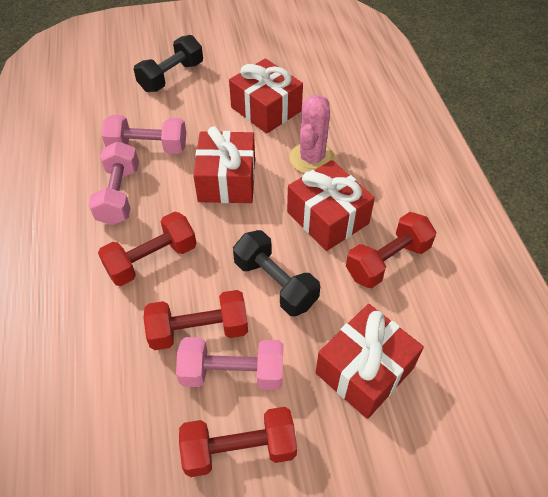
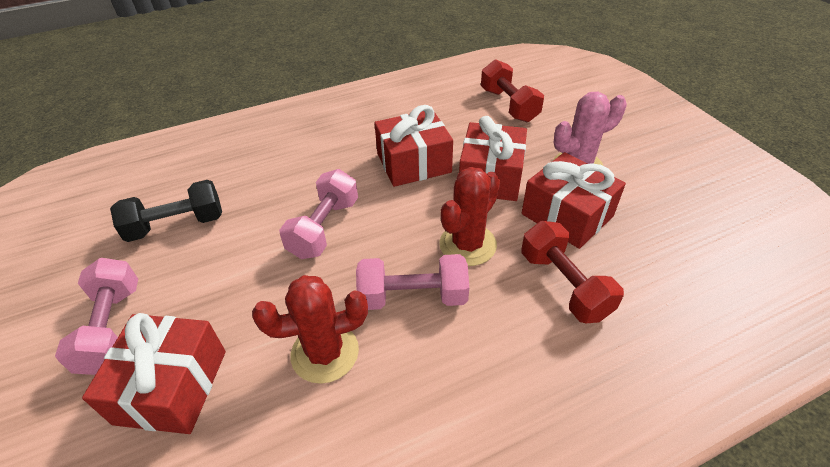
black dumbbell: [134,35,203,92] [233,230,320,316] = 2 -> [110,180,222,242] = 1
red cactus: none = 0 -> [252,275,368,384] [439,167,500,266] = 2
red dumbbell: [98,212,197,286] [143,290,248,350] [179,407,297,477] [346,212,436,288] = 4 -> [481,59,544,122] [521,221,624,323] = 2

